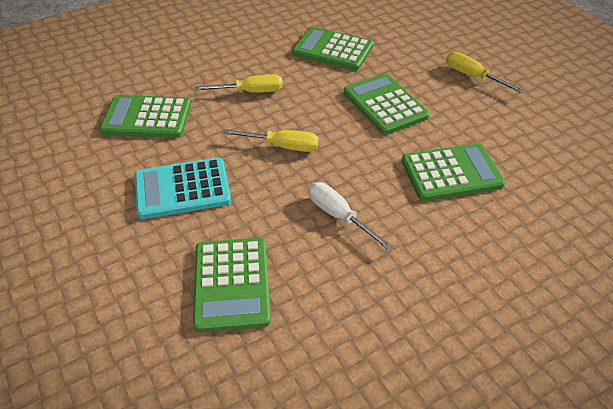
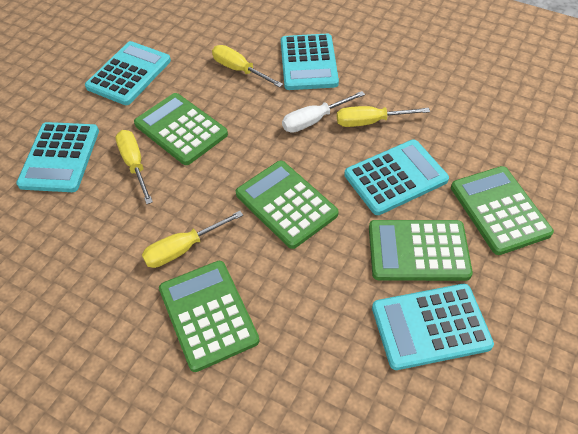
turquoise calculator: [135,157,231,219] = 1 -> [16,122,99,192] [85,41,171,105] [281,34,339,90] [344,139,449,215] [372,284,494,370] = 5
yellow screwdriver: [195,74,283,93] [224,129,319,152] [446,52,524,93] = 3 -> [116,130,153,204] [142,211,243,268] [212,45,283,87] [337,106,430,127] = 4

